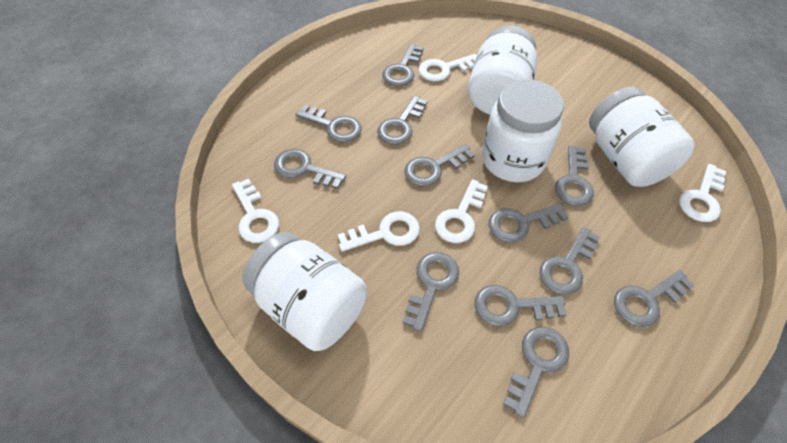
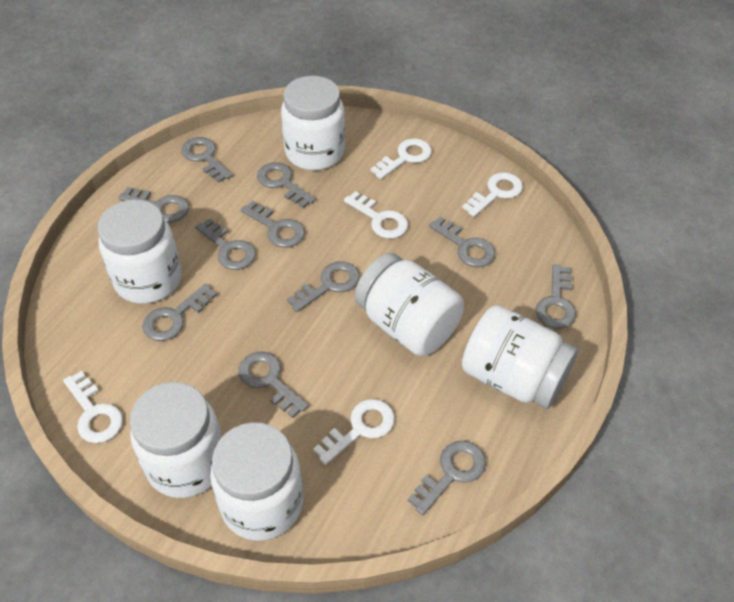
grey key: [274,149,346,189] [295,105,362,142] [377,95,427,145] [382,44,423,86] [403,252,459,332] [404,144,475,187] [475,285,567,326] [489,204,568,243] [503,327,569,418] [539,227,600,295] [555,145,594,206] [614,270,694,327] = 12 -> [118,187,189,223] [142,283,217,341] [181,137,233,183] [195,218,256,270] [238,352,308,418] [241,201,305,248] [257,162,316,208] [287,261,360,312] [408,441,486,515] [429,216,495,267] [536,264,576,329] = 11
white jar: [242,232,367,351] [468,26,538,115] [482,79,564,182] [589,87,695,187] = 4 -> [97,199,182,304] [130,382,222,498] [210,422,303,541] [281,76,345,170] [355,253,464,356] [462,305,578,409] = 6

